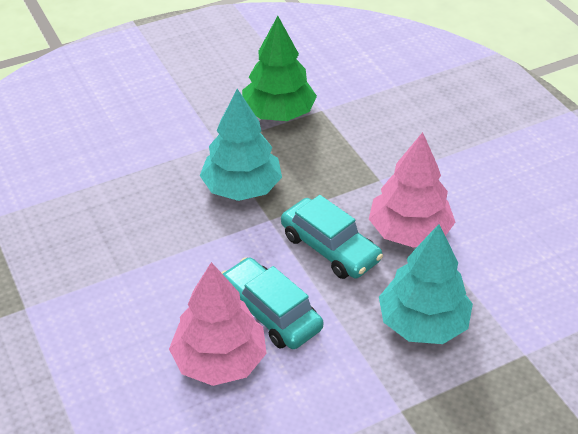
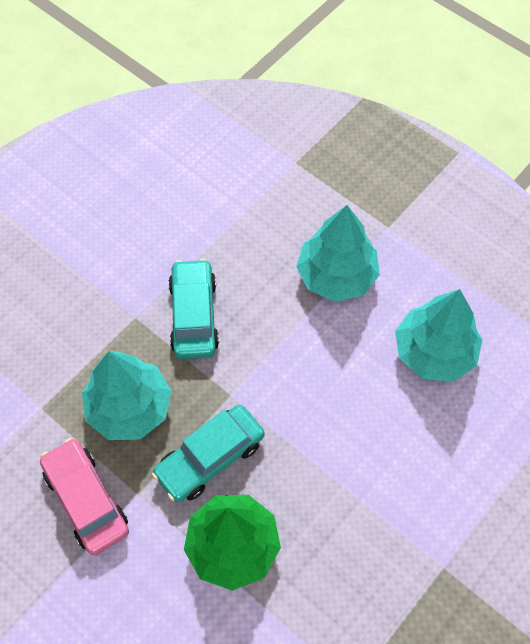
pink car: none = 0 -> [40,438,129,555] = 1
pink tree: [169,262,267,386] [369,132,455,248] = 2 -> none = 0
turquoise tree: [200,89,282,201] [379,224,473,344] = 2 -> [82,351,172,440] [296,205,380,302] [395,289,482,382] = 3

